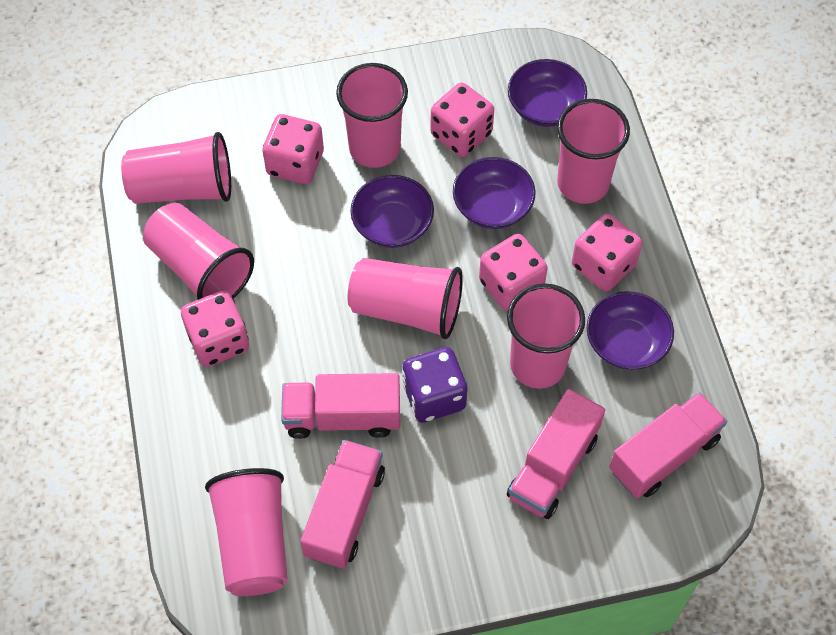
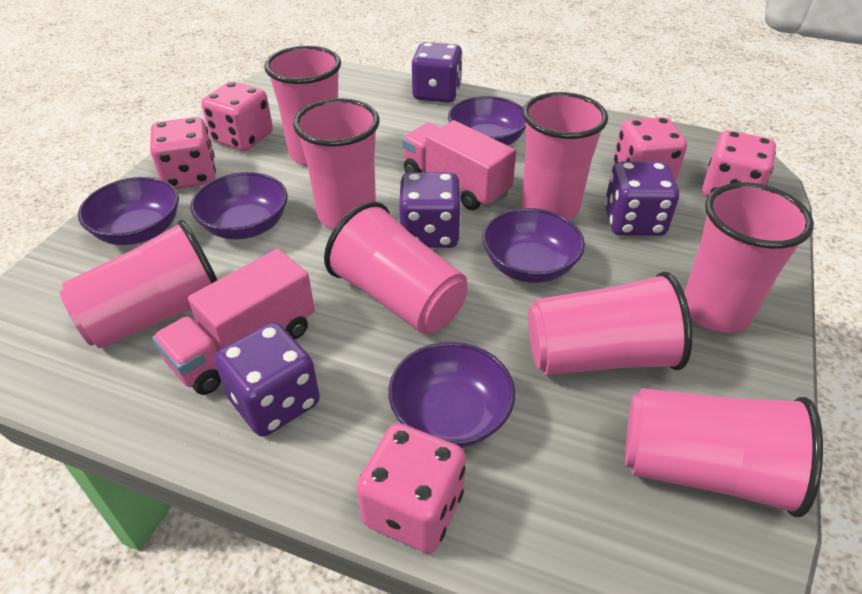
pink cup: [121,132,231,204] [143,203,254,300] [205,468,288,596] [336,63,408,168] [348,258,463,339] [507,283,585,389] [557,99,630,204] = 7 -> [59,219,217,348] [264,46,341,166] [293,98,379,229] [324,201,468,334] [522,92,608,220] [528,271,692,375] [625,388,823,517] [684,182,814,333] = 8
pink truck: [281,373,400,439] [300,440,385,569] [507,389,605,519] [609,392,727,498] = 4 -> [152,249,315,395] [402,120,516,210] = 2
purple bowl: [350,175,434,248] [453,157,536,229] [508,59,587,127] [586,291,674,370] = 4 -> [78,177,179,245] [190,172,288,239] [388,342,515,448] [448,96,526,146] [482,208,585,283] = 5
purple dice: [402,347,468,423] = 1 -> [214,322,320,437] [399,172,461,248] [411,42,463,103] [605,161,679,236] = 4

